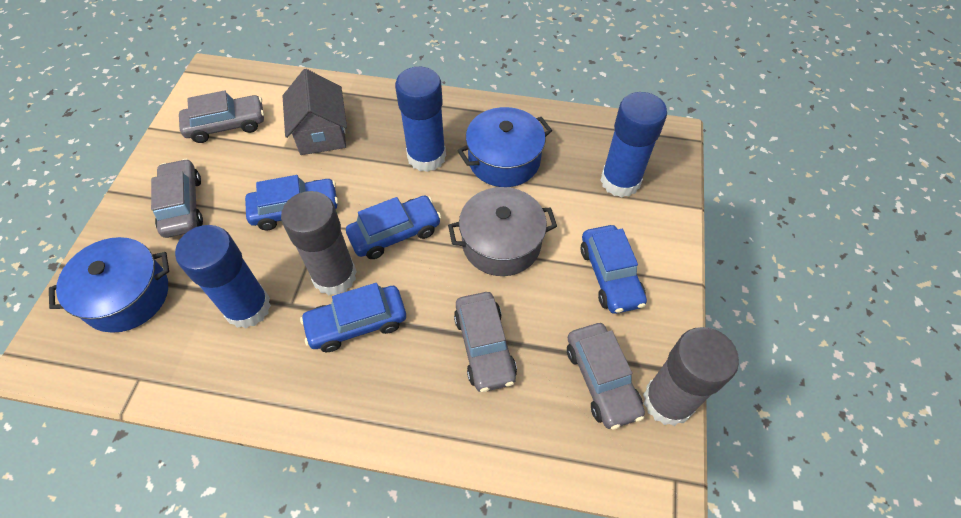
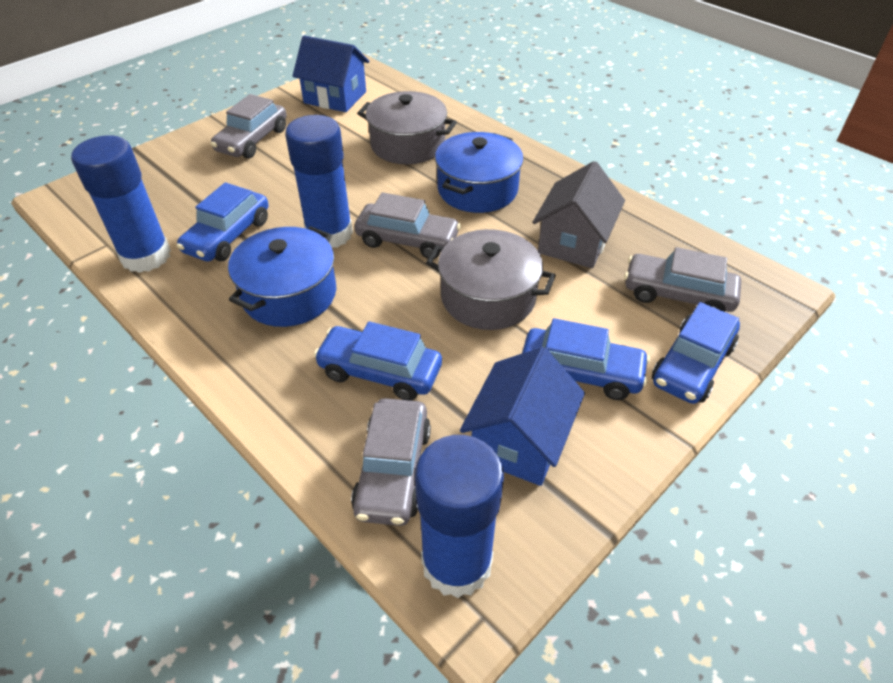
blue house: none = 0 -> [293,36,369,112] [460,347,585,486] = 2
grey glue stick: [281,191,357,296] [643,327,739,426] = 2 -> none = 0
grey pot: [448,187,557,276] = 1 -> [357,91,457,164] [426,229,556,330] = 2

